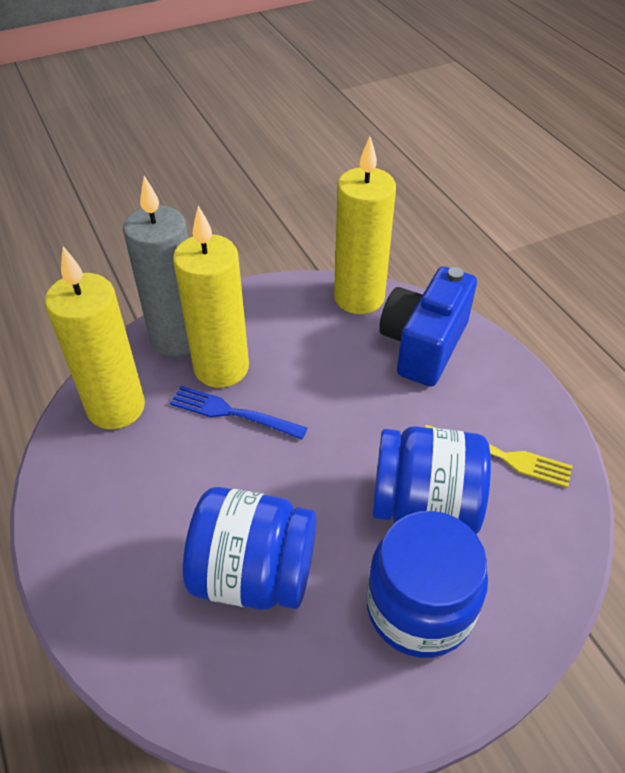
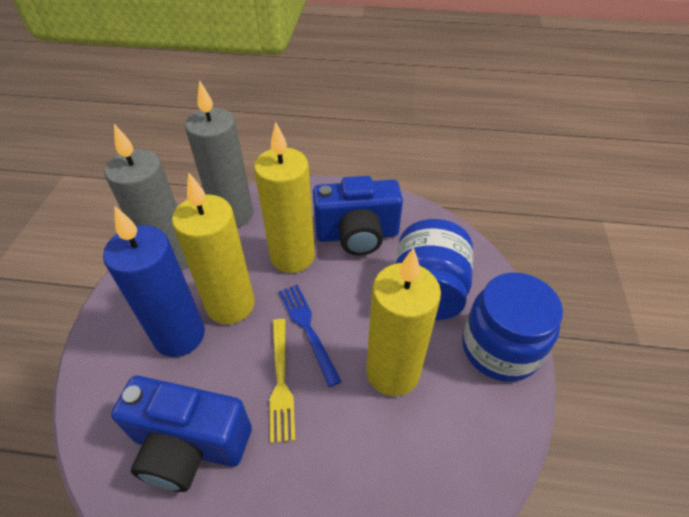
blue camera: [379,266,477,387] = 1 -> [111,376,252,492] [313,176,403,256] = 2
blue candle: none = 0 -> [103,207,205,357] = 1
blue jar: [183,487,316,610] [367,511,488,658] [372,426,491,534] = 3 -> [395,219,473,320] [462,272,563,382] = 2
grey candle: [123,176,190,357] = 1 -> [104,124,188,271] [185,80,253,228] = 2

